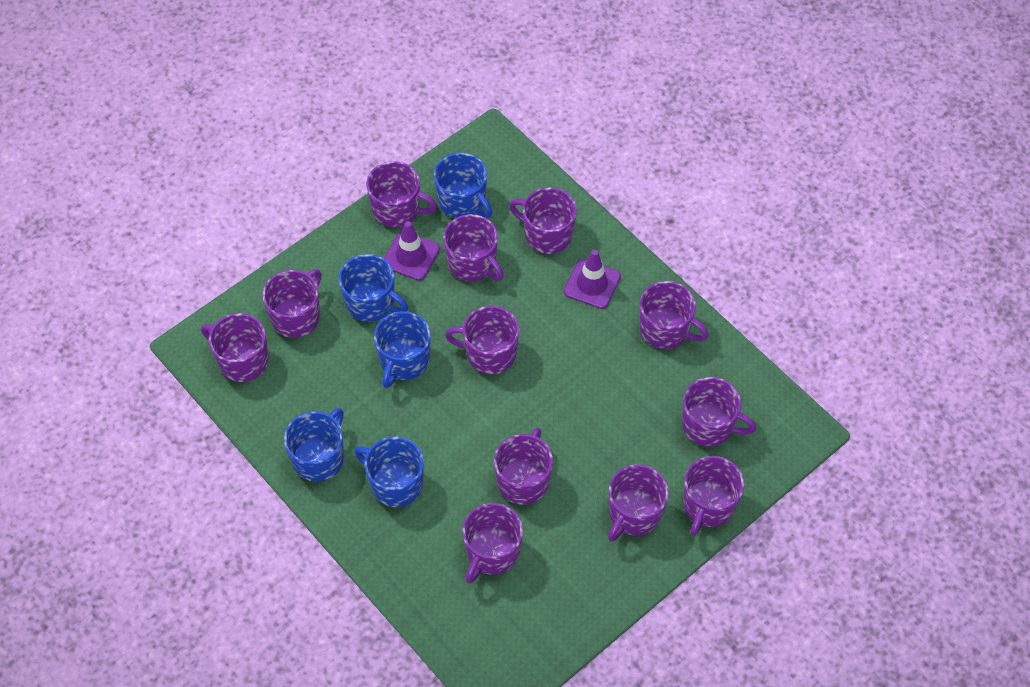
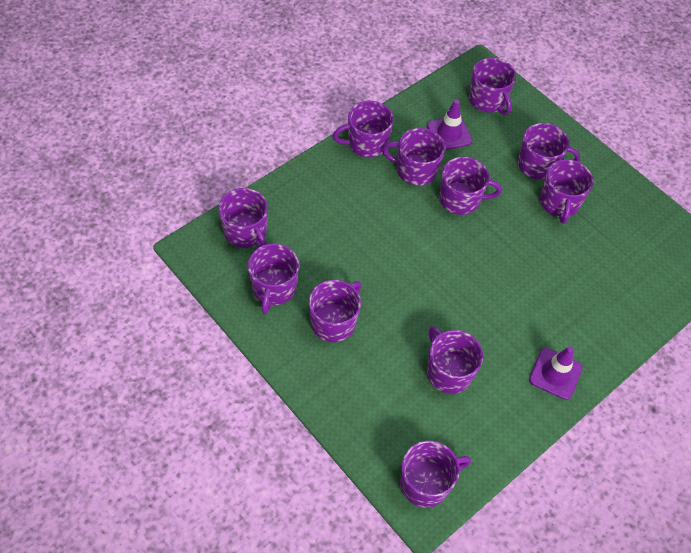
blue mug: [284,408,344,482] [339,254,408,322] [354,437,424,507] [374,311,431,388] [434,153,492,218] = 5 -> none = 0
purple mug: [201,313,269,382] [262,269,321,338] [366,161,437,227] [443,214,504,281] [445,306,519,374] [462,503,523,583] [494,427,553,505] [509,187,577,254] [608,464,669,542] [640,281,709,349] [682,377,756,447] [683,456,744,536] = 12 -> [218,188,268,248] [248,243,299,314] [309,280,361,342] [333,101,394,157] [382,128,445,185] [400,441,471,508] [427,326,483,394] [439,157,502,215] [469,58,516,115] [518,123,580,180] [540,159,593,224] = 11

